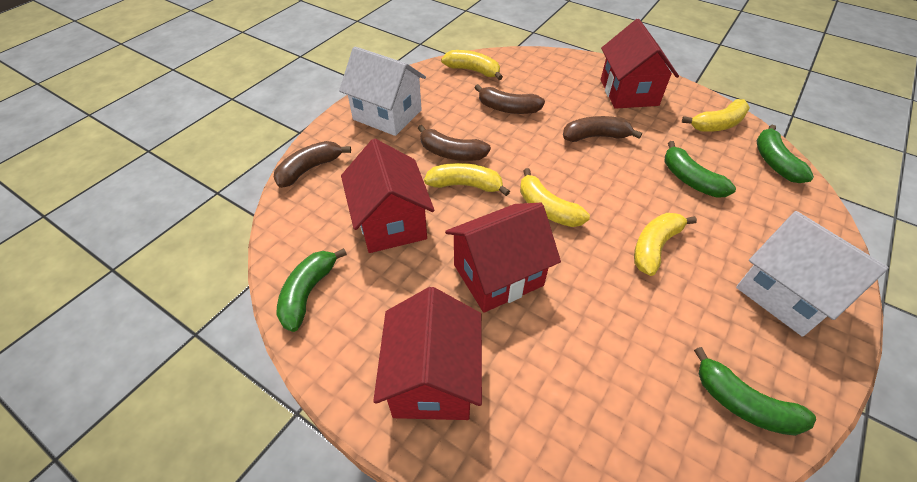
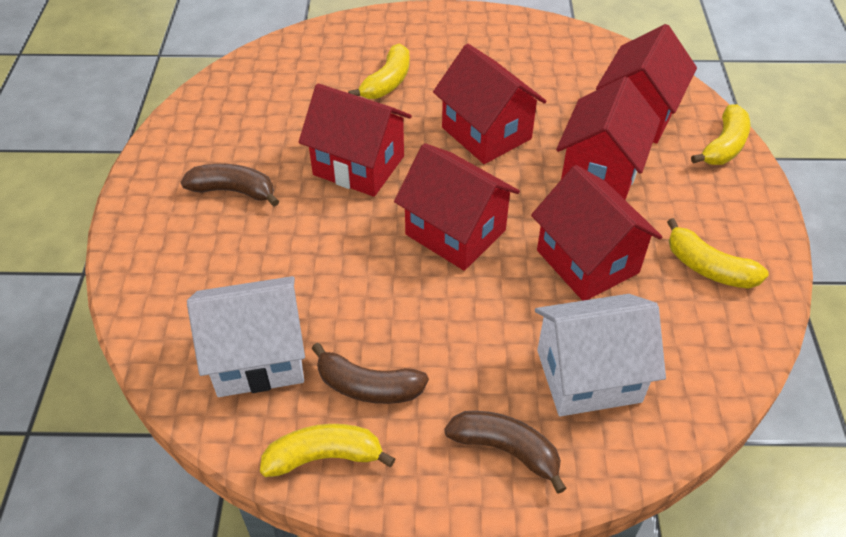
brown banana: [274,141,351,188] [418,125,491,161] [475,84,545,114] [563,116,642,142] = 4 -> [181,164,279,207] [311,342,429,404] [444,411,567,494] = 3
green banana: [276,248,347,332] [665,141,736,198] [694,347,816,436] [757,125,814,183] = 4 -> none = 0
red house: [341,139,434,253] [373,287,482,420] [445,203,561,313] [601,19,679,109] = 4 -> [299,84,412,197] [394,143,520,271] [433,44,547,164] [531,165,662,301] [556,77,660,200] [596,24,697,144] = 6
yellow banana: [424,163,510,196] [441,50,503,80] [520,168,590,227] [634,213,697,276] [682,99,750,132] = 5 -> [260,424,396,477] [348,44,410,99] [667,218,769,289] [691,104,750,165] = 4

